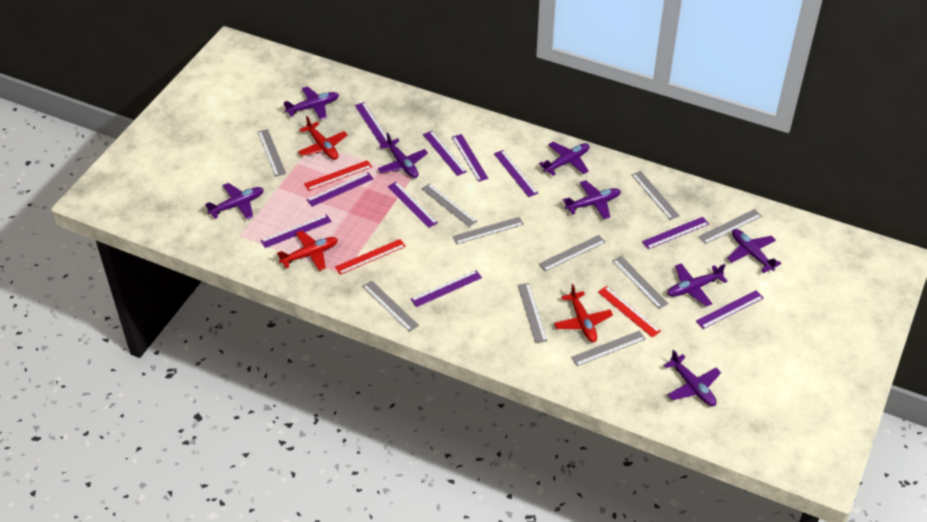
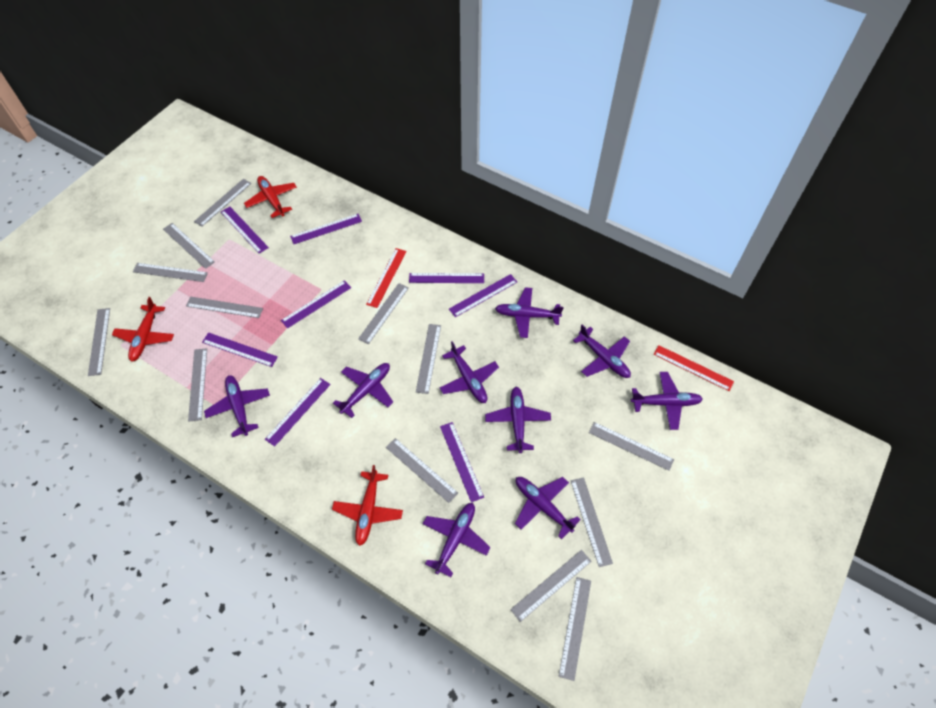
grey ruler: [258,129,286,177] [362,281,419,332] [421,183,477,227] [452,217,524,245] [518,283,547,343] [539,235,606,271] [571,330,646,366] [612,256,669,309] [632,171,680,220] [698,209,762,244] = 10 -> [88,308,110,376] [133,263,208,282] [163,223,215,269] [186,296,263,318] [188,348,207,422] [194,179,251,226] [358,283,409,344] [386,438,458,503] [416,324,441,394] [510,550,591,622] [559,577,591,681] [571,477,613,567] [589,422,674,471] = 13
purple plane: [205,183,264,219] [284,86,339,120] [378,132,428,178] [539,142,590,176] [563,180,621,219] [663,350,721,406] [667,263,728,306] [727,229,782,273] = 8 -> [204,375,270,437] [333,363,393,418] [423,503,491,577] [439,341,499,403] [485,387,551,453] [495,287,563,338] [515,477,581,539] [573,324,631,378] [631,372,703,430] = 9
purple ruler: [260,214,332,248] [307,172,374,207] [355,102,387,145] [387,182,438,228] [411,270,482,307] [423,131,467,176] [452,134,489,182] [494,150,538,197] [642,217,709,249] [696,290,764,329] = 10 -> [202,332,278,367] [221,207,269,254] [265,378,331,446] [281,280,351,328] [290,214,362,244] [409,273,484,283] [440,422,484,502] [449,274,517,317] = 8
red ruler: [304,160,372,191] [335,239,406,275] [598,286,661,338] = 3 -> [366,248,407,308] [653,345,734,391] = 2

